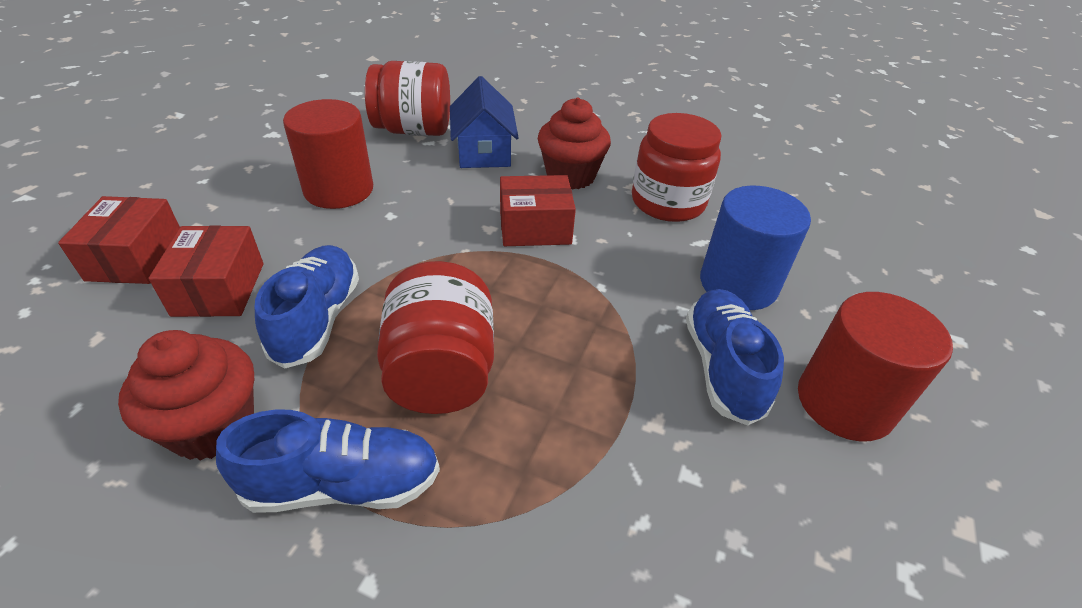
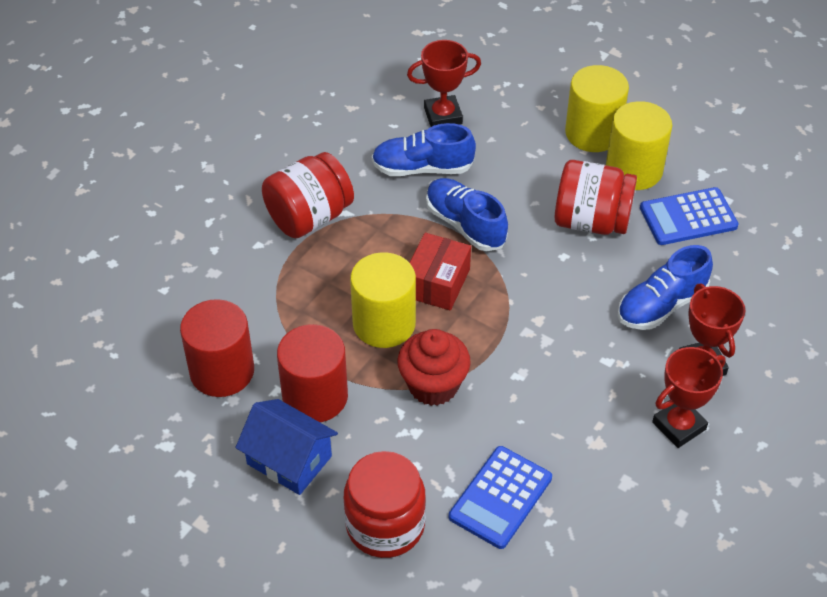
blue calculator: none = 0 -> [449,446,552,549] [640,187,738,245] = 2
blue cylinder: [700,186,811,310] = 1 -> none = 0
red box: [58,196,180,284] [149,225,264,317] [500,175,576,246] = 3 -> [410,233,471,310] = 1
red cupcake: [118,330,254,461] [538,97,611,190] = 2 -> [397,329,471,406] = 1
red trophy: none = 0 -> [407,40,481,127] [652,347,726,448] [679,284,745,376] = 3
yellow cylinder: none = 0 -> [350,252,416,348] [565,65,629,152] [606,101,672,190] = 3

